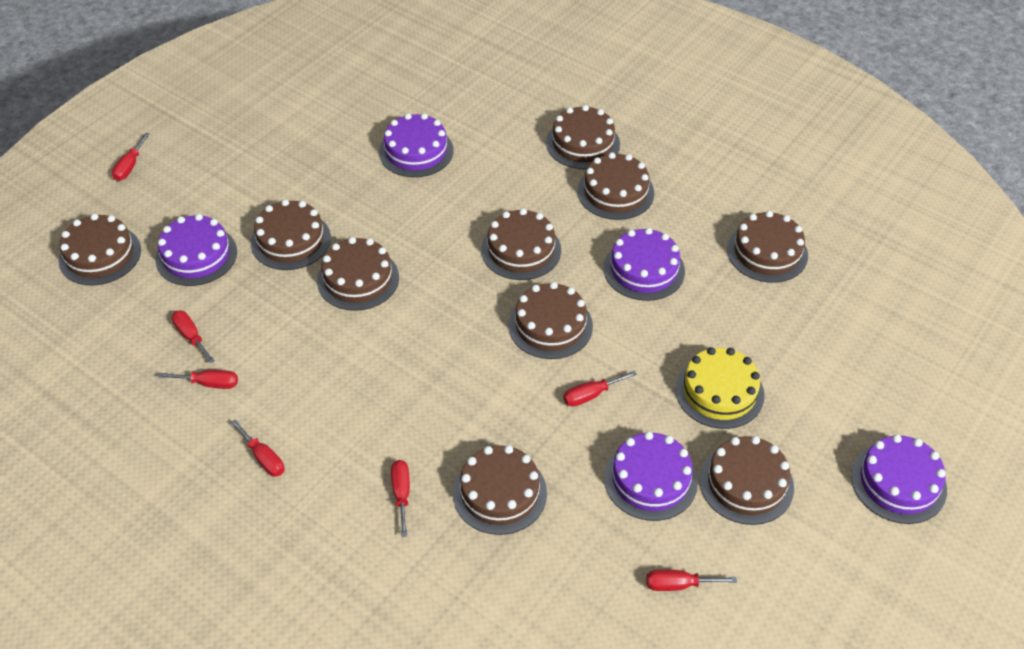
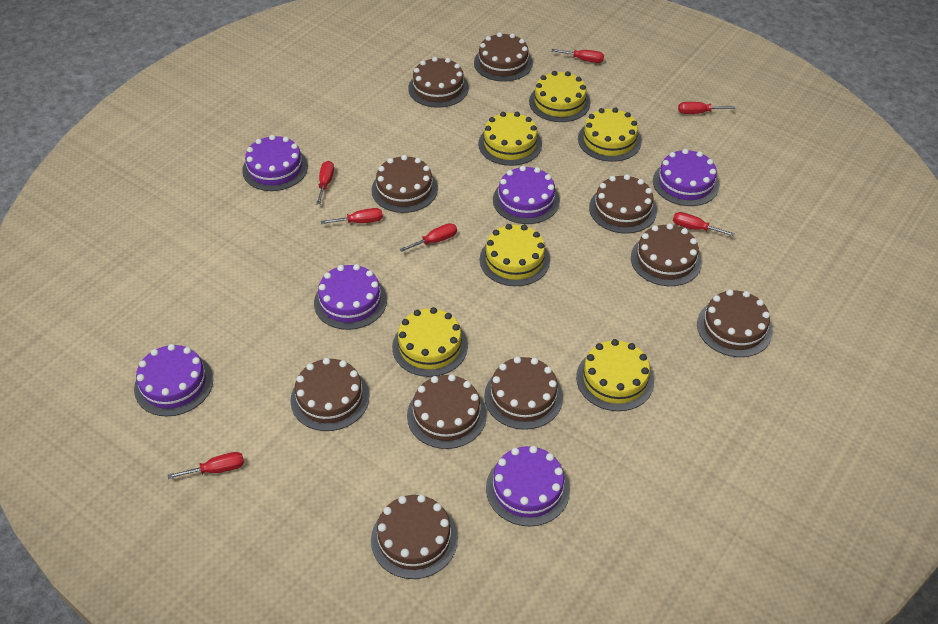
purple cake: [155,214,237,286] [379,113,453,177] [603,228,685,301] [604,431,698,521] [851,434,947,524] = 5 -> [134,344,213,416] [242,135,308,191] [314,264,387,330] [486,446,570,526] [493,166,560,224] [653,149,719,206] = 6
yellow cake: [675,347,765,429] = 1 -> [392,307,468,377] [478,112,542,166] [480,224,550,286] [529,71,590,122] [576,339,654,411] [578,108,642,162] = 6

